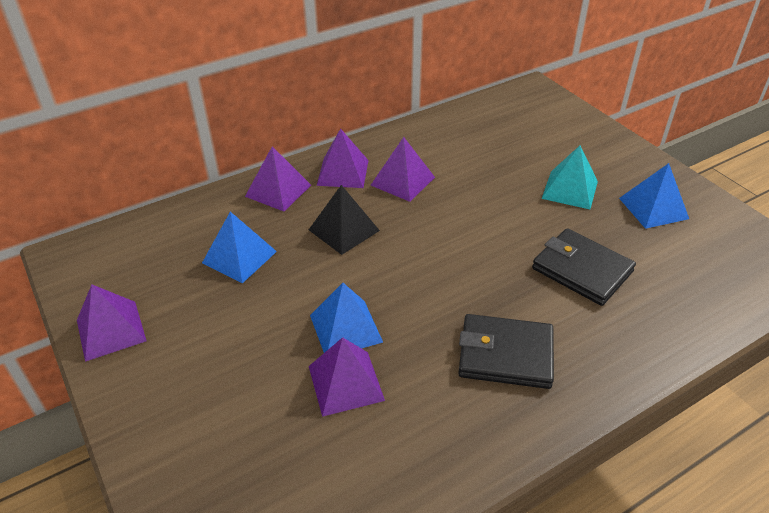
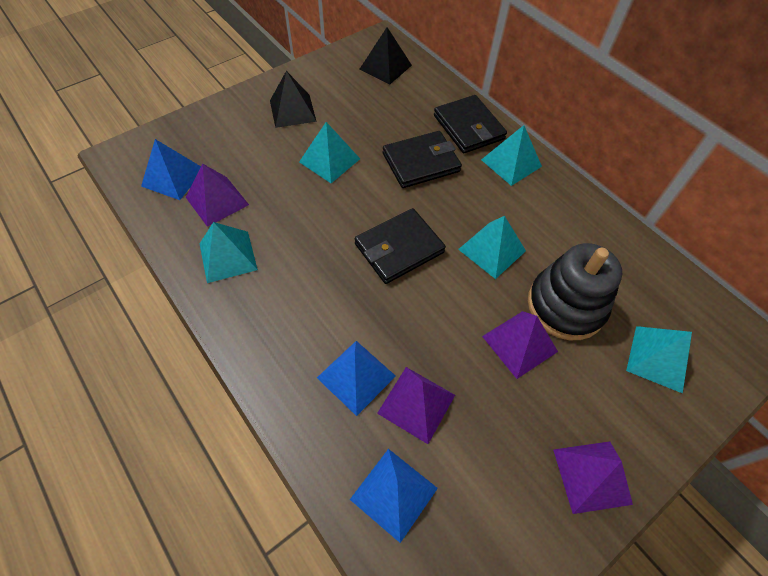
black pyramid: [309,185,380,255] = 1 -> [270,71,317,128] [360,27,412,85] = 2
black stacking toy: none = 0 -> [528,243,622,340] = 1
black wallet: [458,314,554,389] [532,228,636,306] = 2 -> [355,208,446,284] [383,131,462,188] [434,95,507,153] = 3
purple pyramid: [77,285,147,362] [245,146,311,211] [309,337,385,417] [317,128,369,188] [371,137,435,202] = 5 -> [186,164,249,227] [377,367,455,444] [482,311,558,379] [553,441,633,514] = 4
turquoise pyramid: [542,146,598,209] = 1 -> [200,222,258,283] [299,122,360,183] [458,216,526,279] [481,125,542,186] [626,326,692,394] = 5

